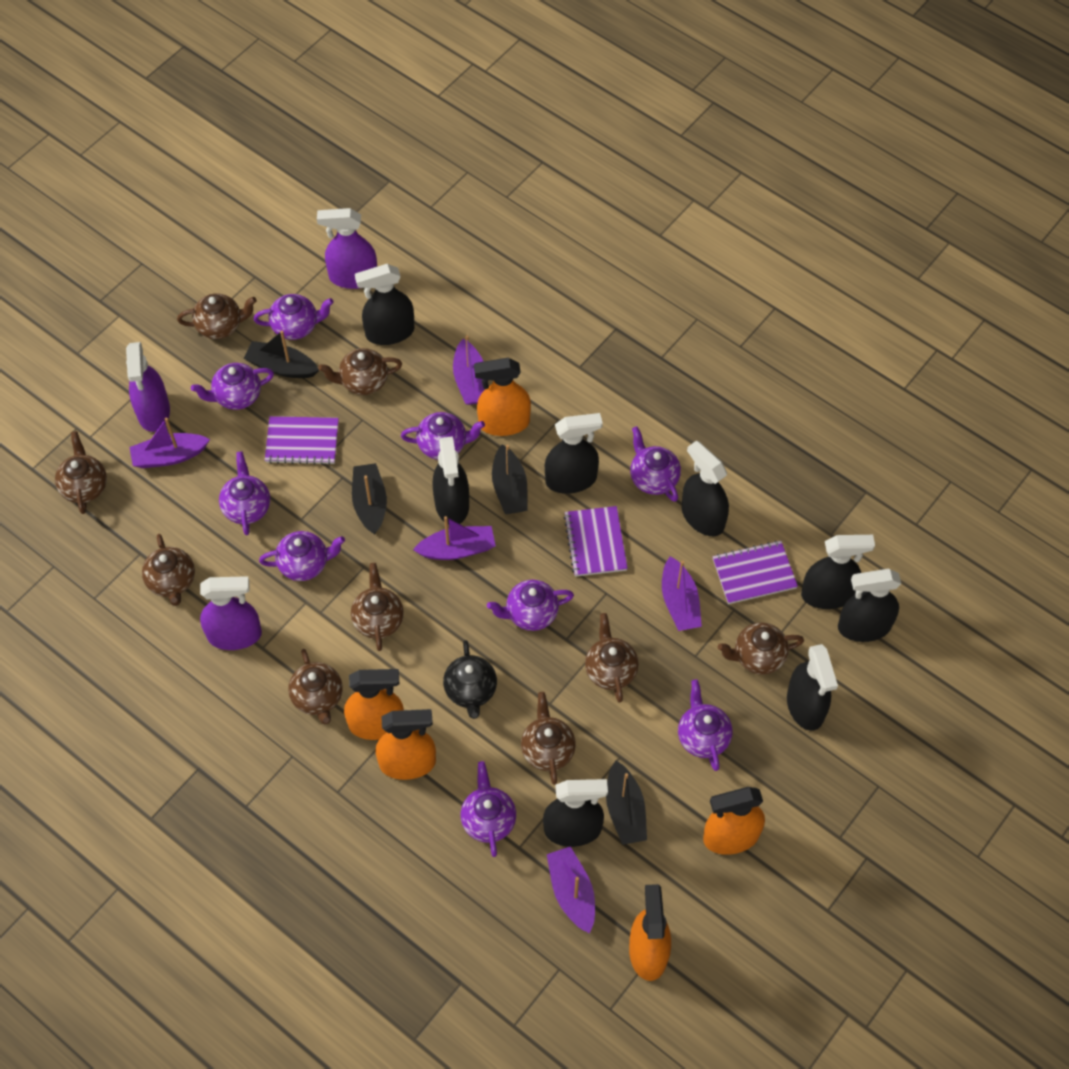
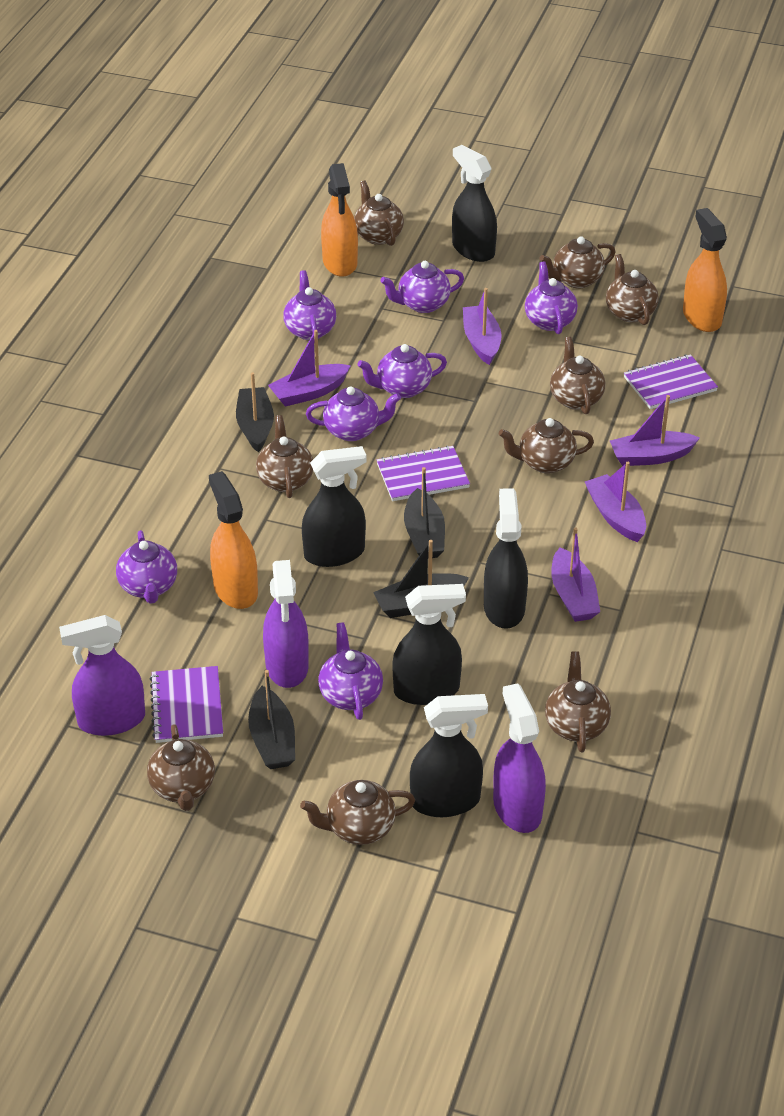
black spray bottle: [355,264,415,345] [433,436,469,524] [543,779,608,847] [545,413,603,494] [682,440,729,536] [787,644,838,731] [801,535,875,609] [838,569,901,642] = 8 -> [302,446,366,567] [393,584,466,705] [410,694,488,817] [452,145,497,262] [484,489,528,629] = 5
black teapot: [443,640,497,719] = 1 -> none = 0
orange spray bottle: [344,669,404,740] [375,709,436,780] [474,358,531,436] [629,884,671,981] [703,787,765,855] = 5 -> [209,471,258,609] [321,163,358,277] [683,208,727,332] = 3
purple teapot: [191,363,274,410] [219,452,270,536] [254,294,334,340] [259,531,345,581] [401,412,485,460] [461,761,516,857] [487,580,574,631] [630,426,681,502] [678,679,733,771] = 9 -> [116,530,177,604] [283,270,336,344] [306,386,401,441] [318,622,383,720] [358,344,447,398] [380,261,464,313] [525,261,578,334] = 7

